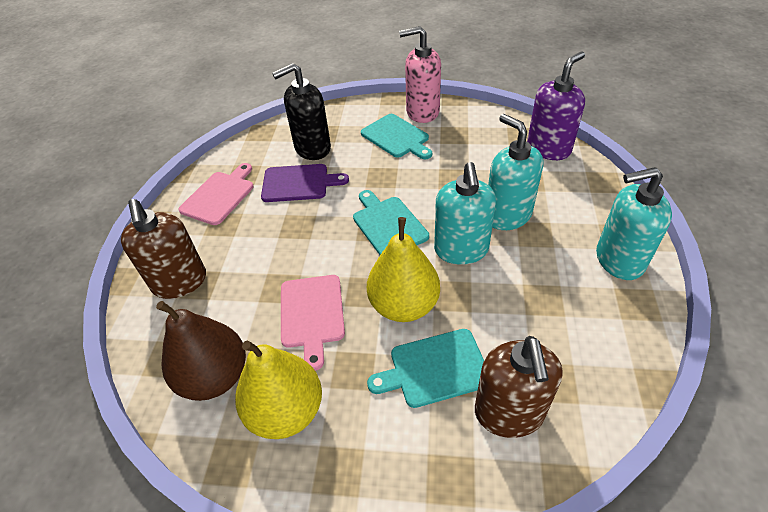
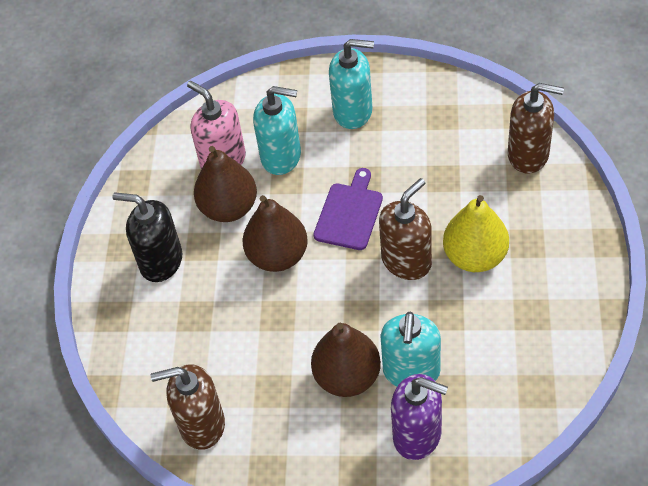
brown pear: [156,301,246,401] = 1 -> [194,146,257,222] [242,195,308,272] [311,323,381,397] = 3
brown soap dispenser: [121,199,206,299] [475,336,563,438] = 2 -> [151,364,225,450] [379,178,432,280] [508,83,564,173] = 3
pink cutting board: [178,163,254,225] [281,275,345,371] = 2 -> none = 0
turquoise cutting board: [353,190,429,255] [361,114,432,159] [367,329,484,408] = 3 -> none = 0
yellow pear: [235,340,322,439] [367,217,440,322] = 2 -> [443,195,509,272] = 1

